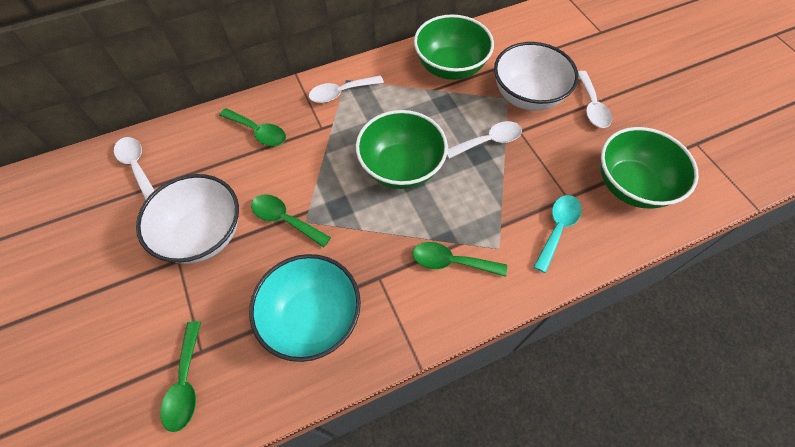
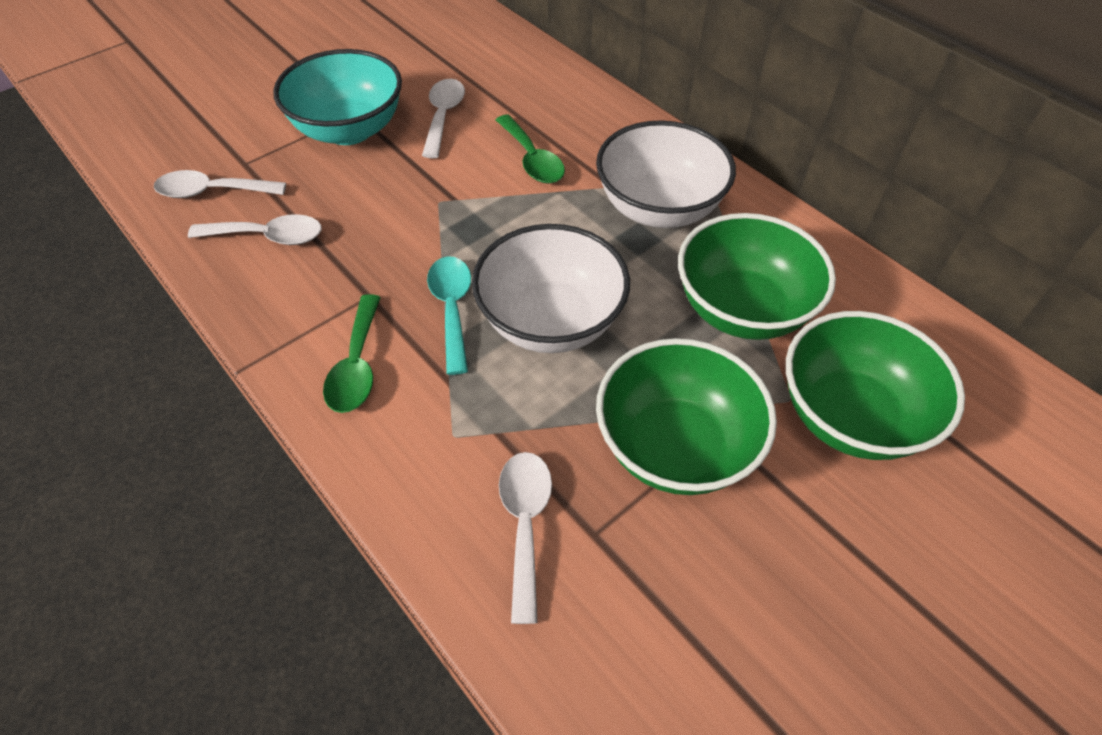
green spoon: [160,321,201,432] [219,108,286,146] [251,194,331,247] [413,242,507,277] = 4 -> [323,294,381,413] [496,115,565,184] = 2

